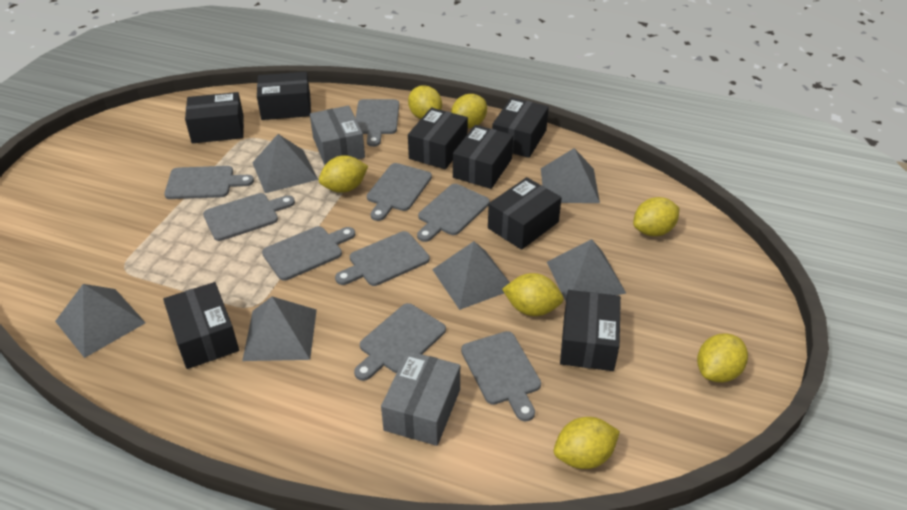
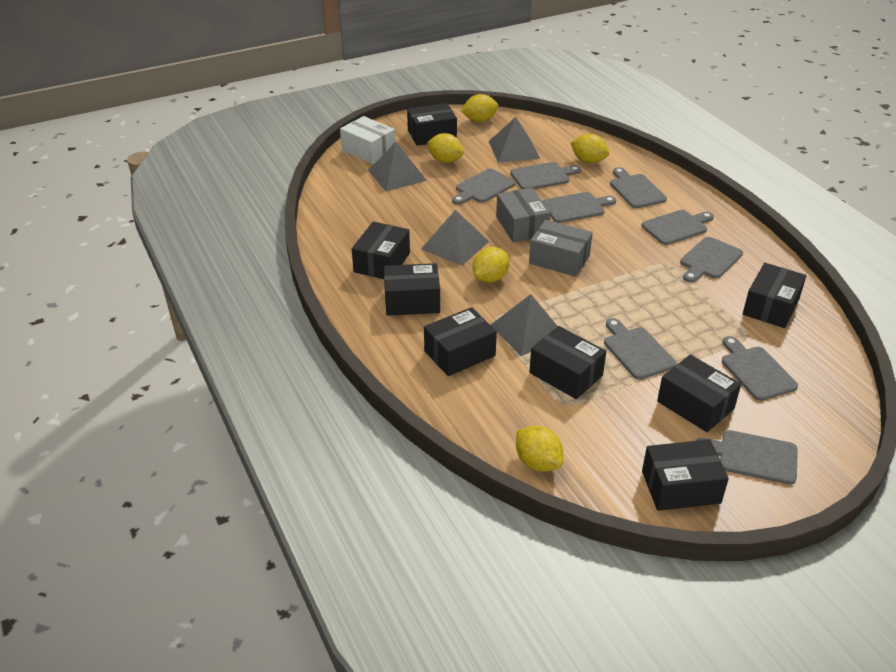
grey pyramid: [55,284,146,358] [242,297,317,361] [252,134,318,193] [432,241,510,310] [541,148,600,203] [547,239,626,301] = 6 -> [368,142,427,191] [421,210,489,266] [488,117,540,163] [491,294,558,356] = 4
white box: none = 0 -> [340,116,395,164] = 1
yellow lemon: [319,155,368,193] [408,85,442,119] [451,94,487,128] [502,273,564,316] [554,417,620,469] [633,197,679,236] [697,333,748,382] = 7 -> [427,133,464,163] [461,94,499,122] [473,247,510,283] [516,426,563,472] [571,134,609,164] = 5

